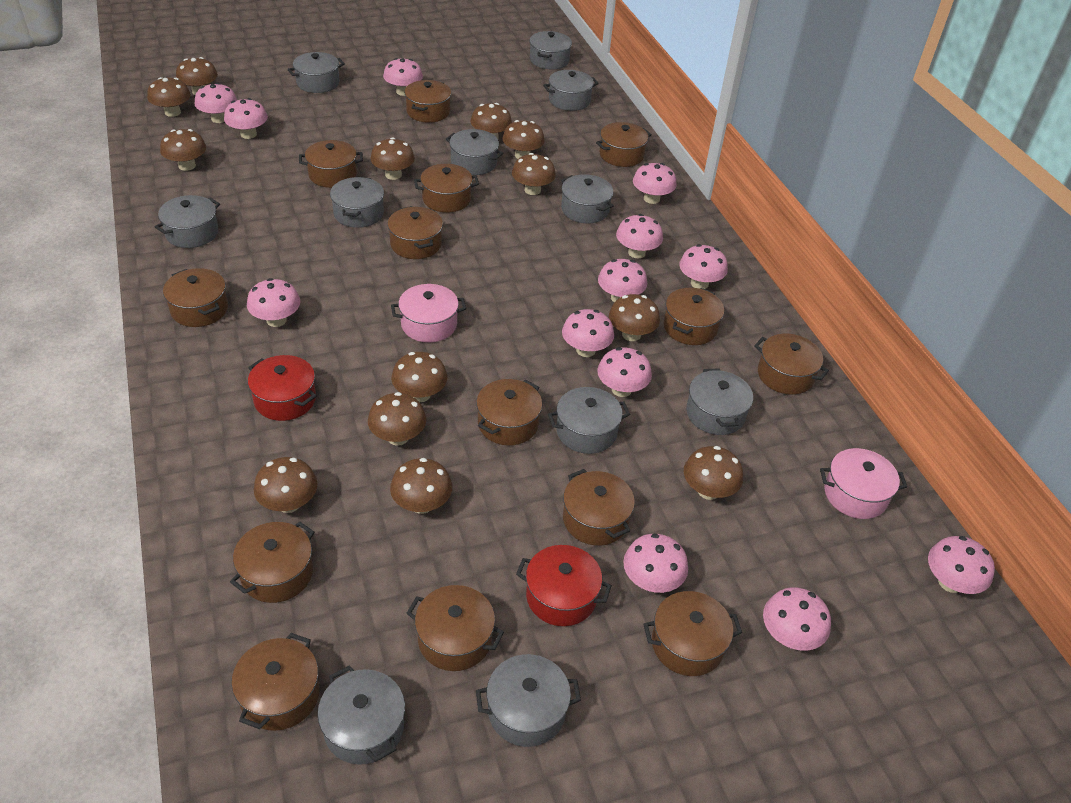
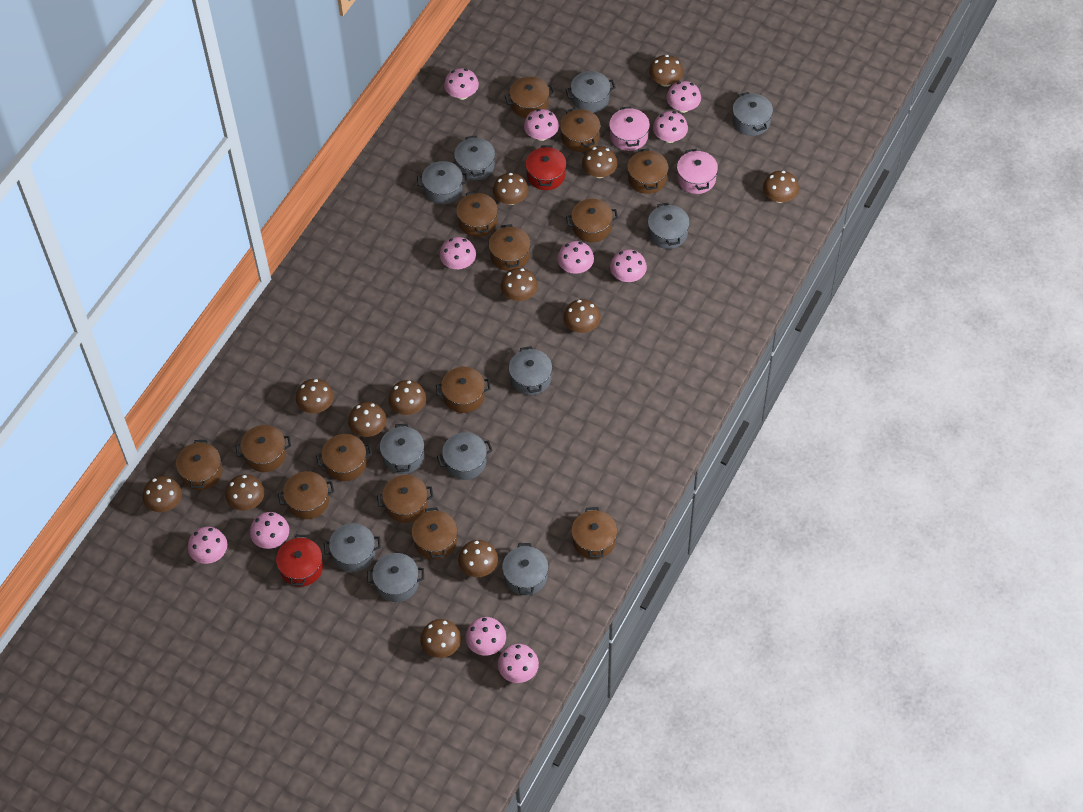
pink mushroom: [194,83,237,123] [224,98,268,139] [247,278,300,327] [383,58,423,96] [562,309,614,357] [597,347,652,397] [598,259,647,302] [616,214,663,258] [623,533,688,593] [633,163,677,204] [679,244,728,289] [763,587,831,651] [928,536,995,594] = 13 -> [188,527,227,564] [250,512,289,549] [440,237,476,269] [444,68,479,100] [466,617,506,656] [498,644,539,683] [524,109,559,141] [557,241,594,274] [610,249,647,282] [653,111,688,143] [666,81,701,113] = 11

